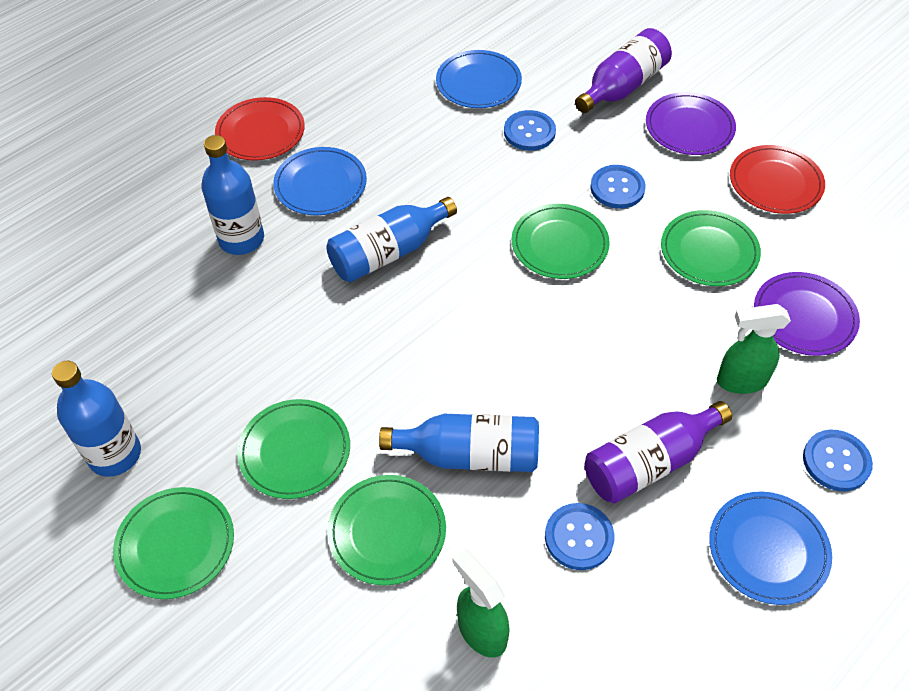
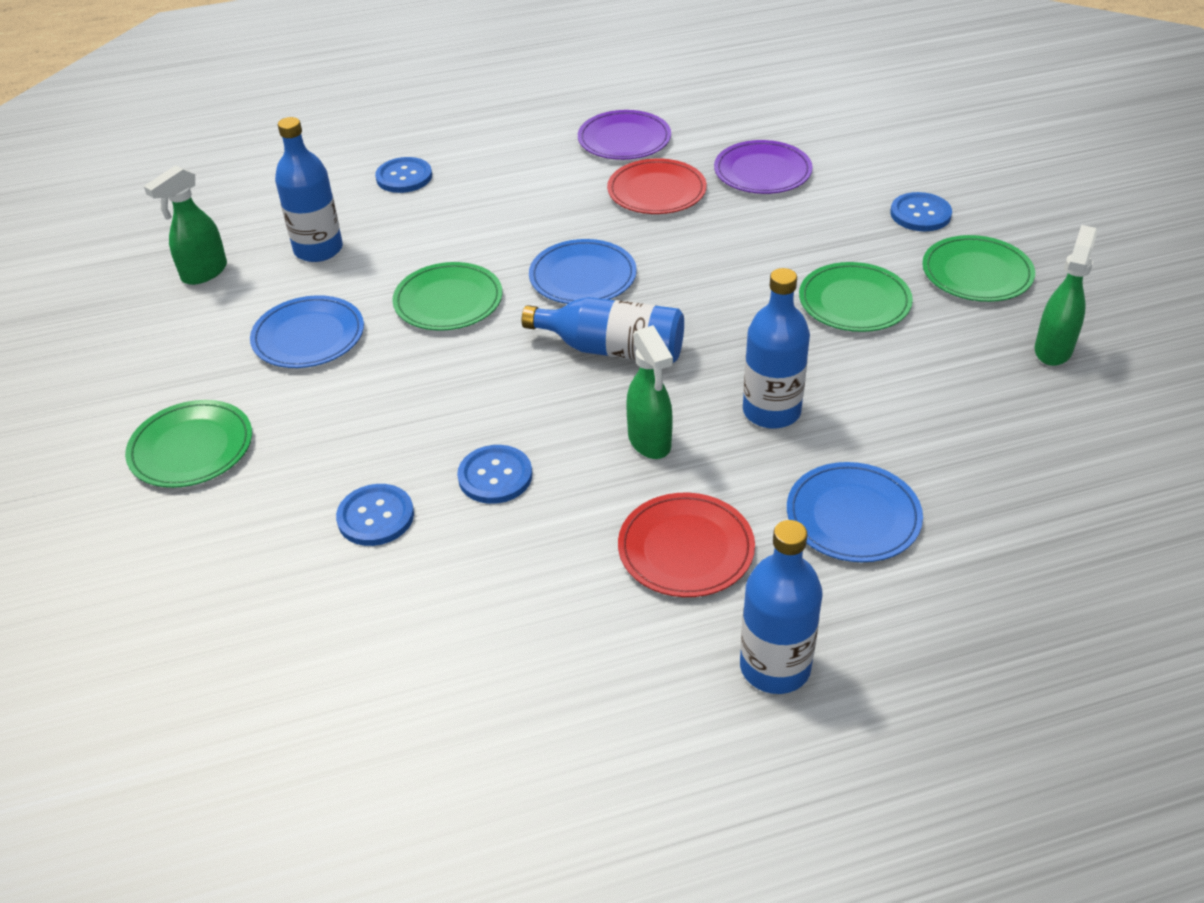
green plate: [113,487,234,599] [237,399,350,499] [327,475,446,585] [512,204,610,279] [661,210,761,286] = 5 -> [125,400,252,488] [392,262,502,331] [799,262,913,332] [922,235,1035,302] = 4
green spray bottle: [452,549,510,658] [717,304,791,394] = 2 -> [144,165,227,285] [626,325,673,459] [1035,225,1098,366] = 3
purple bottle: [575,28,672,113] [585,401,732,503] = 2 -> none = 0

